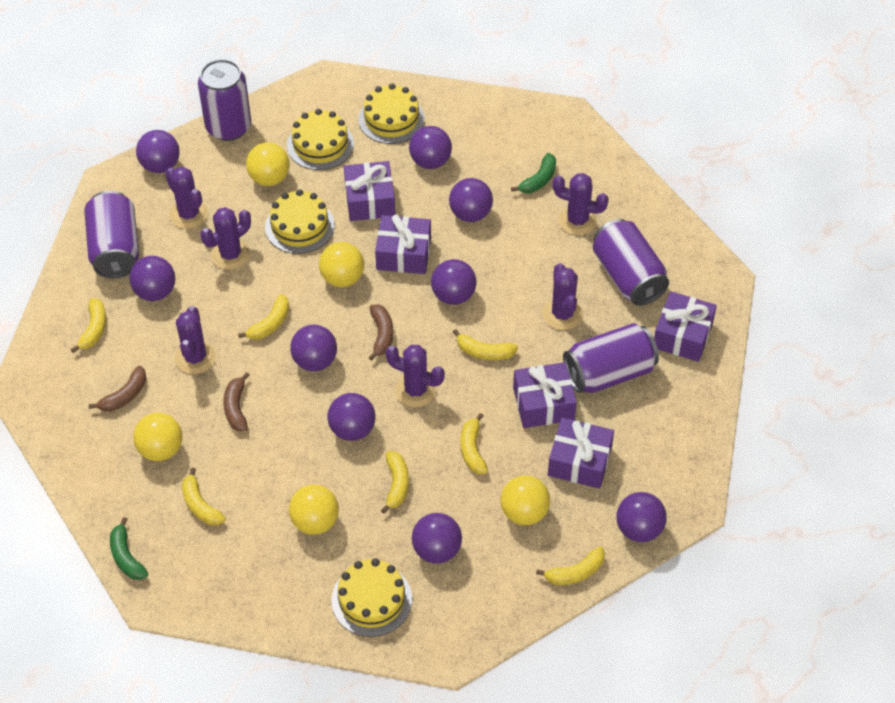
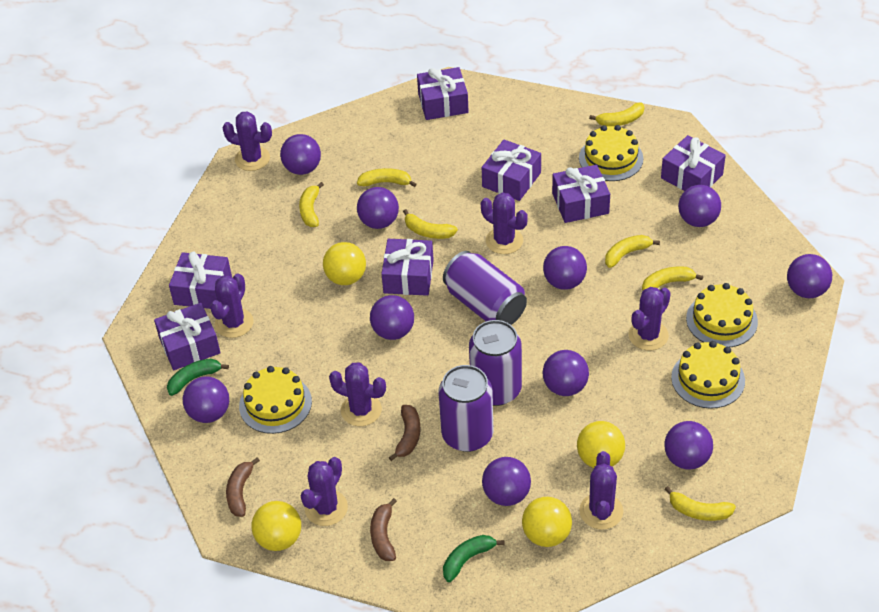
purple ball: [129,256,175,301] [136,130,180,173] [290,325,337,371] [327,393,376,441] [409,126,452,169] [412,513,462,564] [431,259,476,305] [449,178,493,222] [617,492,667,542] = 9 -> [183,376,229,423] [280,134,321,175] [357,187,399,229] [370,295,414,340] [482,457,531,506] [543,246,587,290] [543,350,589,396] [664,421,713,470] [678,185,721,227] [787,254,832,298] = 10
purple cactus: [165,167,208,229] [175,306,216,374] [200,207,251,270] [385,345,445,407] [542,263,583,330] [553,173,609,235] = 6 -> [210,274,254,338] [222,111,272,171] [301,457,348,526] [329,362,386,426] [481,192,528,254] [579,451,623,530] [629,287,671,350] = 7
purple can: [84,191,139,279] [198,59,251,141] [563,323,659,393] [593,219,669,306] = 4 -> [439,365,494,452] [443,251,527,325] [469,320,522,406] = 3
purple gift: [344,161,395,221] [375,215,431,274] [513,362,577,428] [548,418,614,489] [654,291,717,362] = 5 -> [154,303,220,370] [169,252,232,309] [381,239,434,296] [417,67,469,120] [482,140,541,201] [552,165,610,223] [661,135,726,191] = 7
yellow ball: [133,413,182,461] [246,142,289,186] [289,485,339,535] [319,242,364,287] [500,476,550,525] = 5 -> [252,501,301,551] [323,242,366,285] [522,497,572,547] [577,421,625,468] = 4

